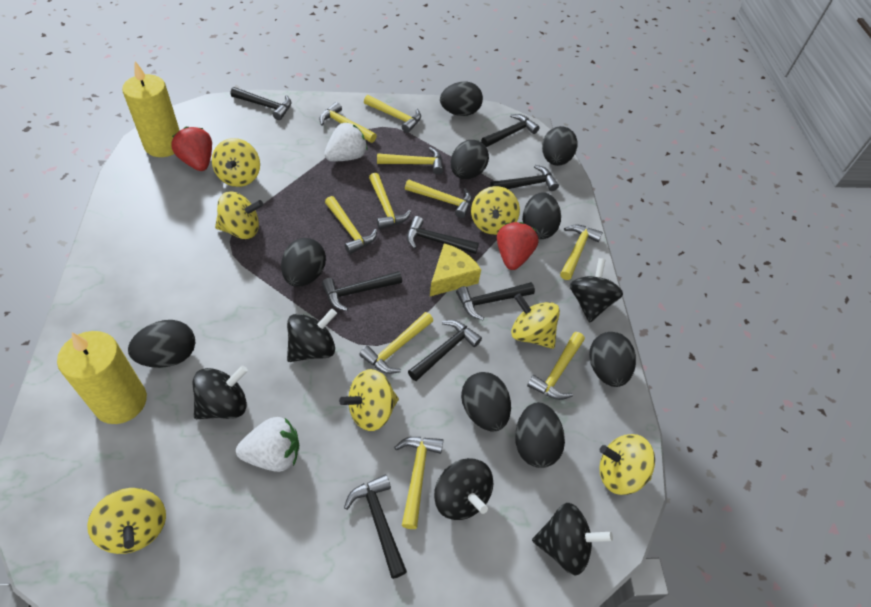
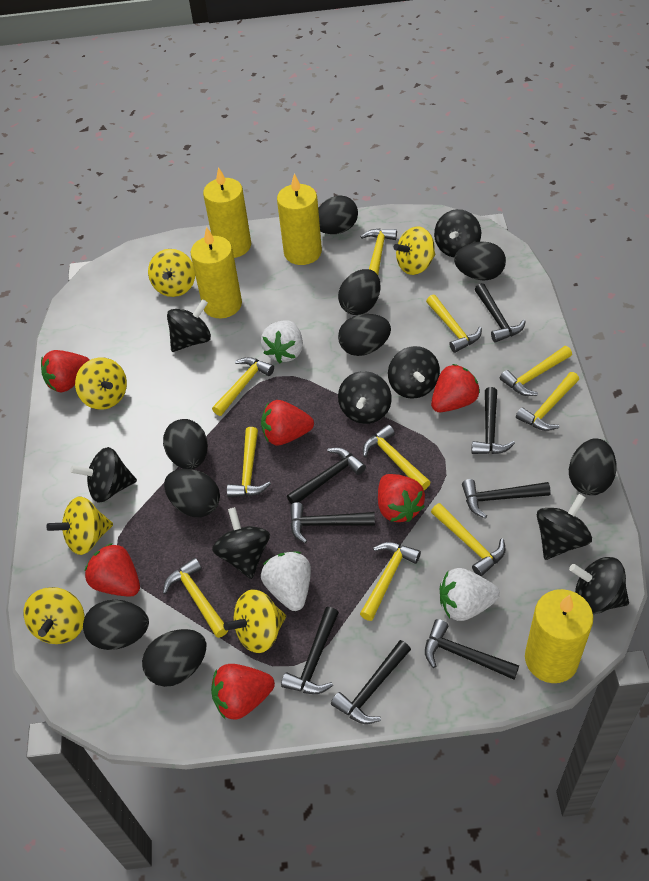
black spinning top: [192,366,248,419] [287,309,337,362] [434,458,493,520] [532,503,613,576] [570,258,623,323] = 5 -> [70,447,137,503] [167,299,211,352] [212,507,270,579] [338,371,392,424] [388,346,440,399] [434,209,481,257] [537,494,592,560] [569,557,629,614] = 8
red strawberry: [172,127,212,171] [497,222,538,270] = 2 -> [41,350,90,392] [85,543,140,597] [211,664,275,720] [261,400,314,445] [378,474,425,522] [431,364,480,412] = 6
white strawberry: [236,417,299,472] [324,122,367,161] = 2 -> [261,321,303,363] [261,552,311,611] [440,568,500,621] = 3
yellow candle: [57,331,147,424] [122,61,180,157] = 2 -> [191,227,242,318] [203,167,251,258] [277,173,322,265] [525,589,593,683] = 4
yellow cheese: [430,243,481,296] = 1 -> none = 0
yellow spinning top: [87,488,166,554] [212,138,260,187] [215,192,263,239] [339,369,399,431] [471,186,520,235] [511,293,560,349] [599,434,655,495] = 7 -> [23,587,85,644] [46,497,113,555] [75,357,127,410] [148,249,195,297] [223,589,286,653] [394,227,435,275] = 6

